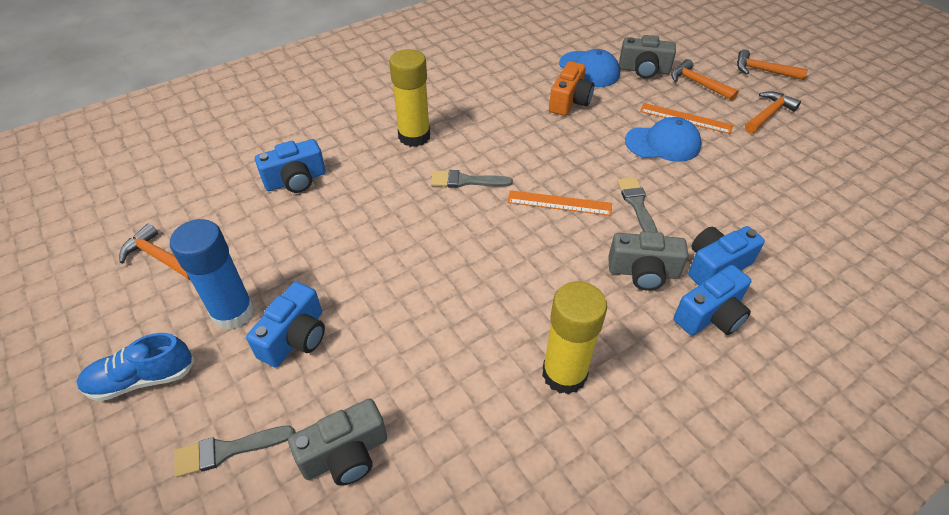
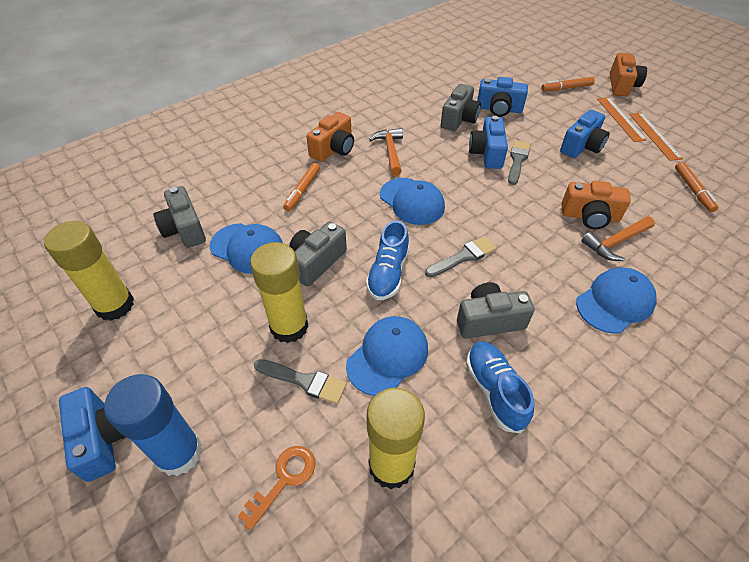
blue cap: [559,49,620,87] [625,117,702,162] = 2 -> [210,223,283,274] [346,316,428,396] [380,178,445,225] [576,268,657,333] = 4
blue shoe: [77,333,195,401] = 1 -> [366,220,409,300] [466,341,534,433] = 2
grey camera: [288,399,387,486] [608,231,688,291] [619,35,676,79] = 3 -> [153,186,206,248] [289,221,347,287] [441,84,481,131] [457,282,535,339] = 4
orange camera: [549,61,594,116] = 1 -> [306,112,354,162] [561,181,631,229] [610,53,647,96] = 3
orange hammer: [119,224,191,281] [671,59,739,101] [737,49,808,80] [745,91,801,133] = 4 -> [369,128,403,176] [582,216,655,261] = 2
orange key: none = 0 -> [238,446,315,531] = 1
orange marker: none = 0 -> [283,163,320,211] [541,77,595,91] [675,162,718,212] = 3
yellow glue stick: [389,49,430,147] [542,281,607,395] = 2 -> [44,221,134,321] [250,242,309,343] [367,388,425,489] = 3

